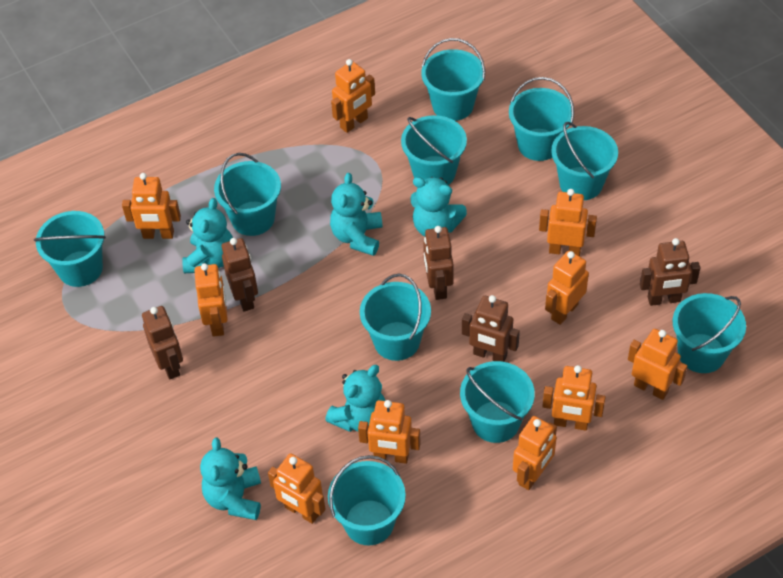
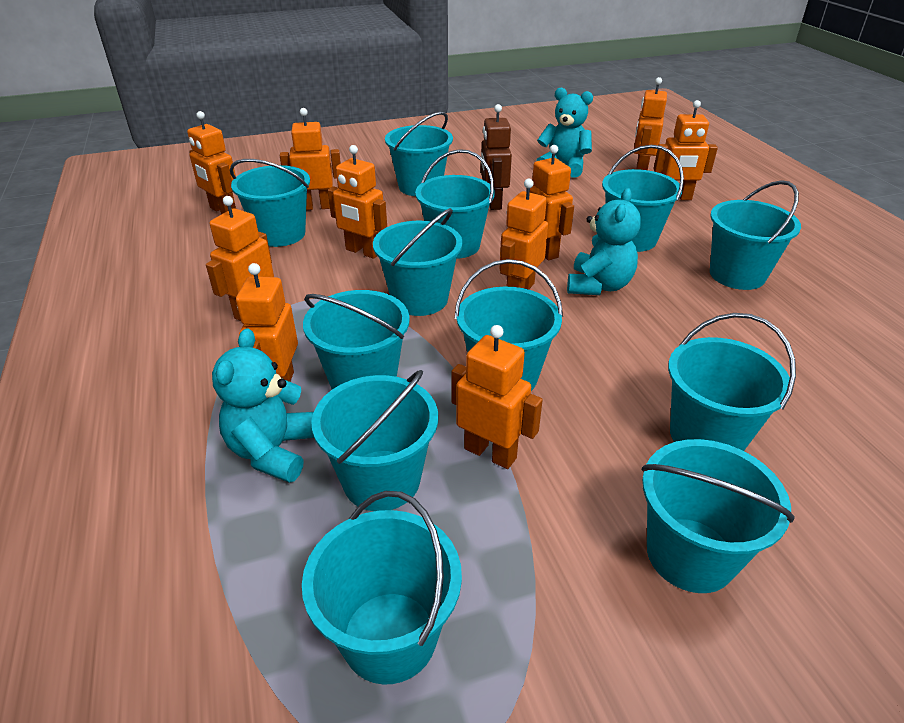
brown robot: [142,306,183,379] [222,238,258,312] [423,226,454,300] [462,295,520,362] [640,238,700,306] = 5 -> [481,104,512,210] = 1
turquoise bucket: [34,211,106,287] [214,153,281,236] [328,455,406,545] [360,274,431,361] [401,115,467,185] [421,38,485,121] [460,361,535,443] [509,77,574,161] [551,122,618,200] [673,293,746,373] = 10 -> [230,159,310,247] [302,491,462,685] [303,290,410,389] [311,370,438,511] [373,208,463,316] [385,112,453,196] [415,149,495,259] [455,259,563,391] [602,145,684,252] [641,439,795,593] [668,313,796,451] [710,180,801,290] = 12
turquoise teddy bear: [182,198,233,273] [200,437,261,520] [325,365,385,432] [330,173,383,256] [410,177,467,236] = 5 -> [212,328,314,483] [536,87,593,178] [567,188,641,295] = 3

